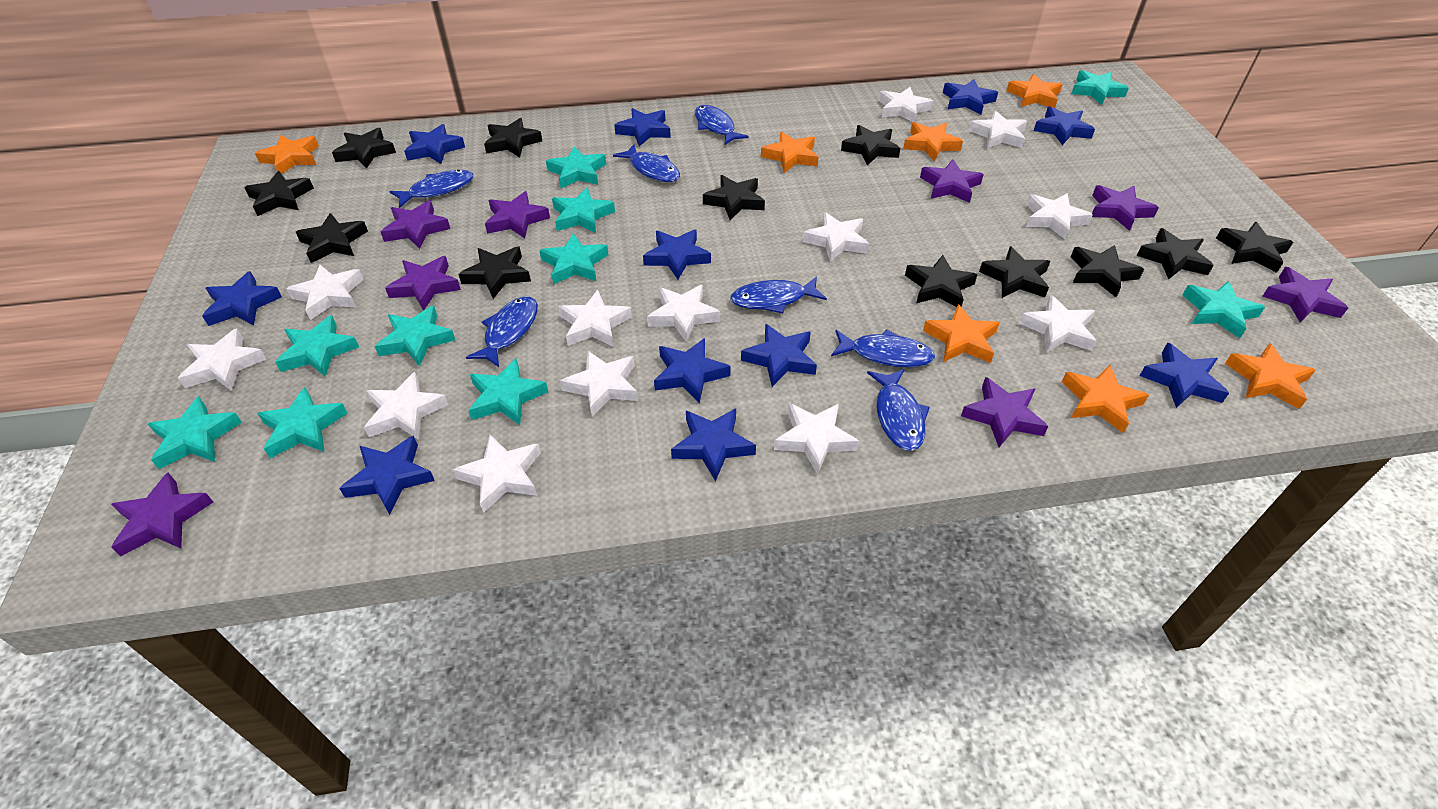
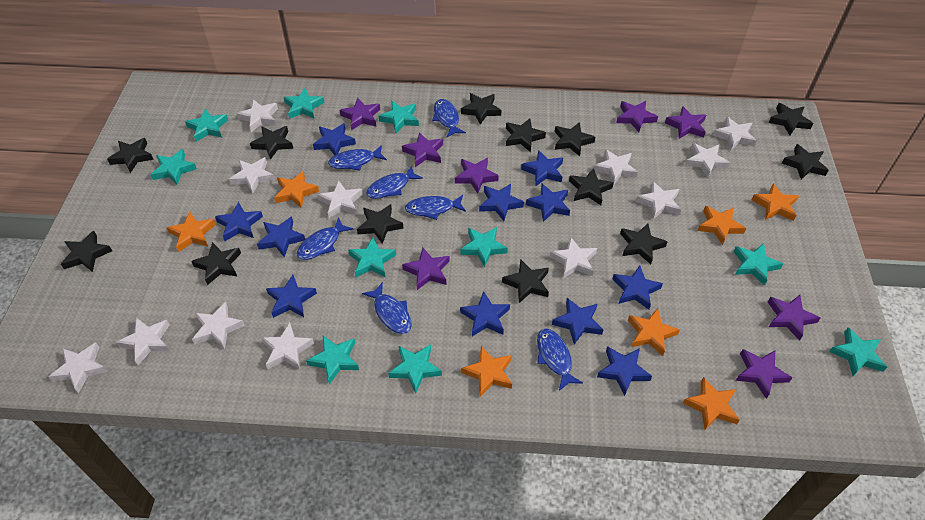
black star: [244,171,314,216] [296,213,368,263] [332,128,396,169] [458,247,531,299] [484,118,542,157] [703,175,765,220] [841,125,900,166] [905,255,977,307] [979,246,1050,298] [1071,245,1144,297] [1137,228,1214,279] [1216,222,1293,273] = 12 -> [61,231,112,272] [107,138,154,173] [191,242,241,285] [250,126,293,160] [357,204,403,244] [461,93,501,125] [502,259,549,303] [506,118,546,152] [555,122,595,156] [569,168,614,205] [620,223,668,264] [769,103,814,135] [782,144,829,180] = 13
white star: [178,328,266,391] [286,265,364,320] [364,372,448,440] [453,435,541,513] [558,290,632,347] [560,351,638,416] [647,285,720,342] [774,403,859,474] [803,212,869,262] [879,87,933,122] [969,111,1027,148] [1019,295,1097,353] [1026,193,1093,240] = 13 -> [48,342,108,393] [116,318,170,365] [192,302,245,349] [229,157,275,194] [236,99,278,132] [261,323,314,370] [317,180,363,218] [550,237,597,278] [594,149,638,185] [636,181,681,219] [685,143,730,177] [713,117,757,150] = 12

